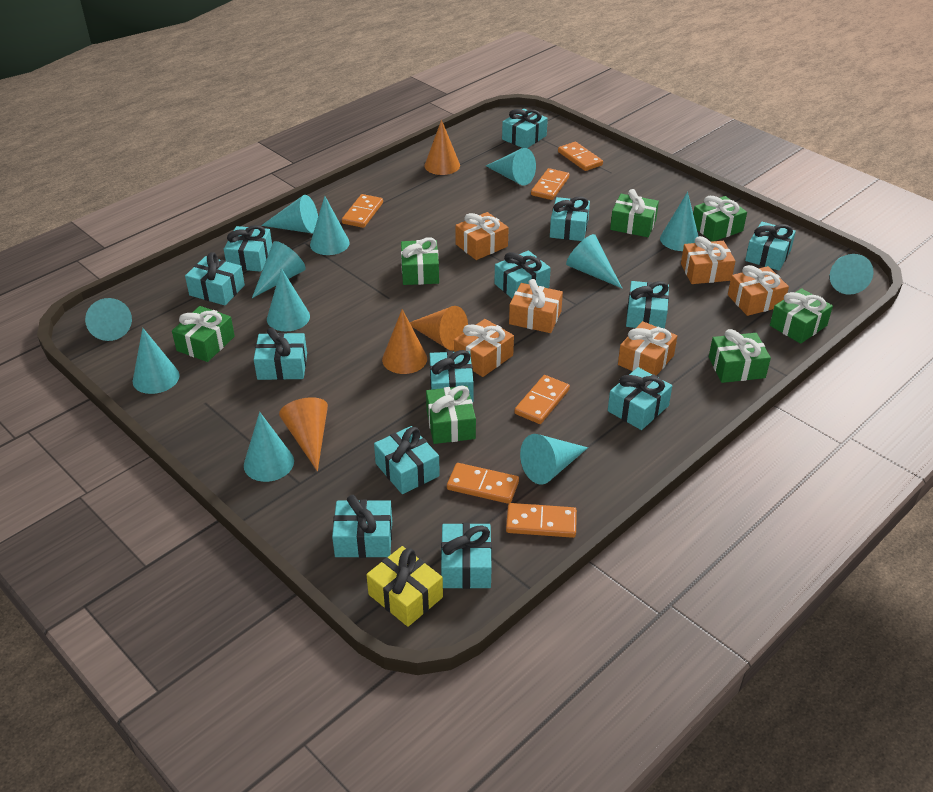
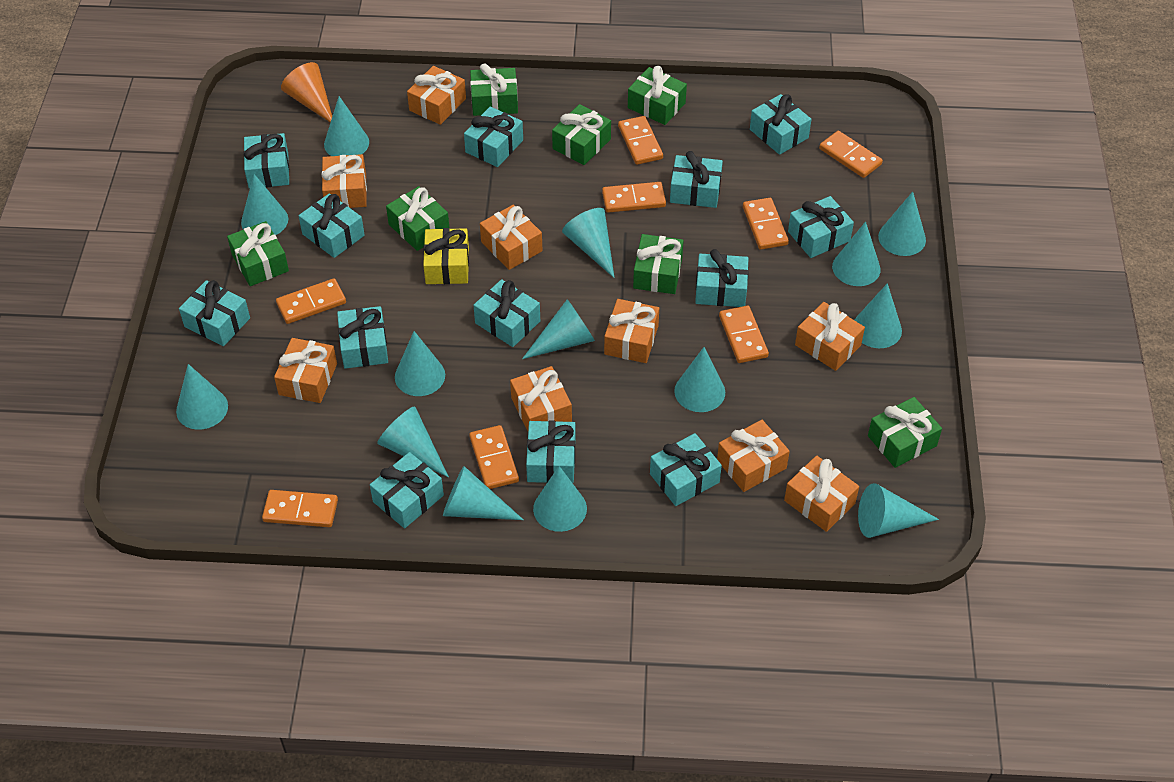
orange cone: [279,397,328,471] [382,309,427,374] [410,306,468,351] [425,120,460,175] = 4 -> [281,62,332,123] = 1
orange domino: [342,194,383,228] [447,463,519,504] [506,503,577,538] [514,375,570,424] [531,168,569,200] [558,142,603,171] = 6 -> [262,490,338,527] [276,278,346,324] [469,425,519,489] [602,182,666,213] [618,116,663,165] [719,306,769,363] [743,198,789,250] [819,131,883,178] = 8
orange gift: [454,319,514,377] [455,212,509,260] [509,279,563,333] [618,321,677,376] [681,236,735,284] [728,265,789,316] = 6 -> [274,338,337,403] [322,154,367,208] [407,66,466,125] [480,205,542,270] [510,366,572,431] [604,299,659,363] [717,420,790,492] [784,455,859,532] [795,302,865,371] = 9
turquoise cone: [85,298,132,341] [133,328,180,394] [244,412,294,482] [252,241,306,298] [261,195,318,234] [267,268,310,331] [310,196,350,255] [486,148,536,186] [520,434,588,484] [566,234,622,288] [660,192,699,251] [830,254,874,295] = 12 -> [176,364,228,430] [241,174,288,235] [324,96,369,156] [377,406,449,477] [395,331,445,396] [443,466,524,520] [522,299,595,359] [533,466,587,532] [562,208,615,278] [674,347,725,412] [832,221,881,286] [854,283,902,348] [858,483,939,538] [878,191,926,256] = 14

